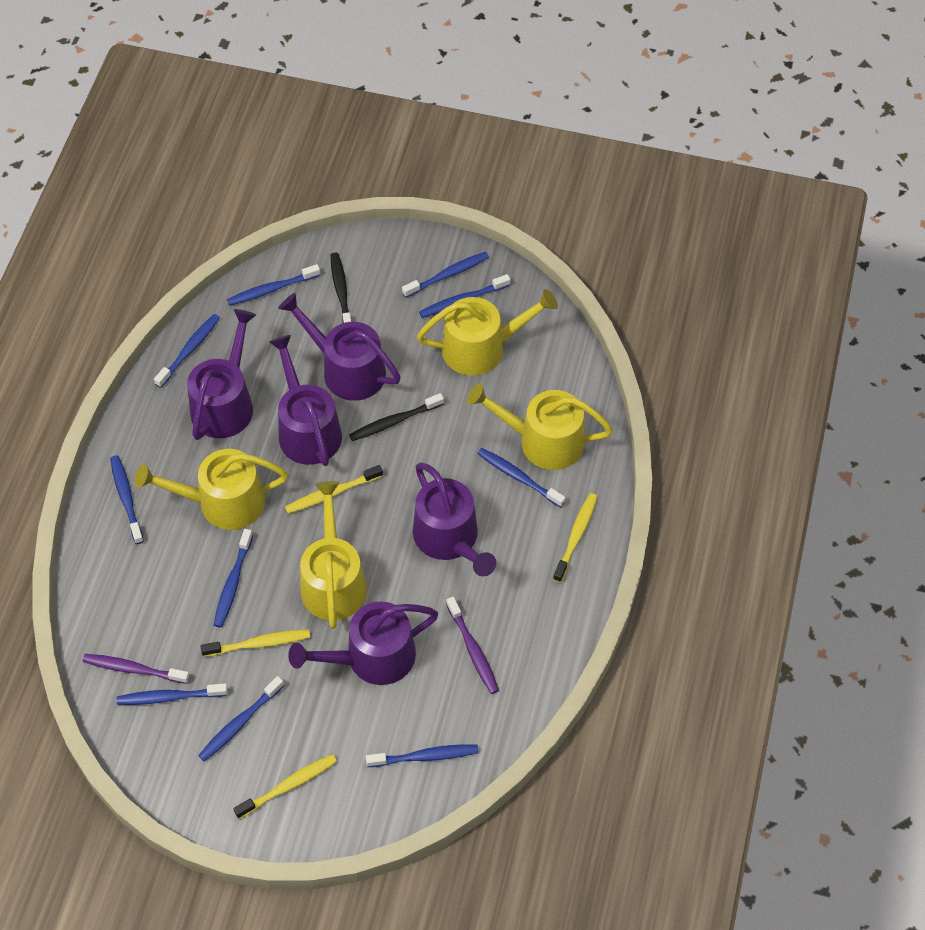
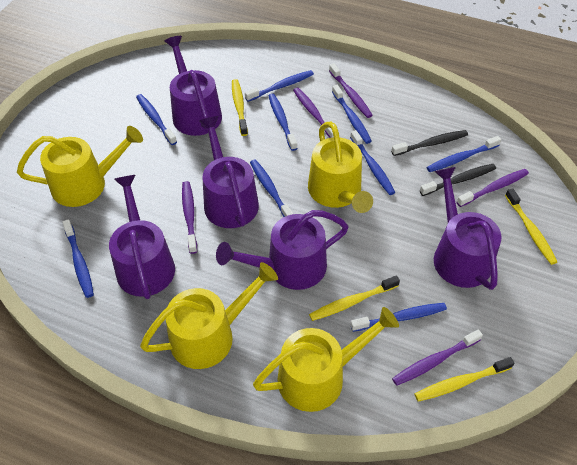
blue toothbrush: [110,455,144,544] [116,683,228,705] [154,314,220,388] [198,676,284,762] [214,529,253,628] [227,264,320,306] [366,744,478,767] [402,252,489,298] [419,274,510,318] [477,448,566,508] = 10 -> [62,219,94,298] [136,94,177,145] [245,70,314,102] [250,159,293,217] [268,93,298,151] [332,85,372,144] [350,130,395,195] [350,303,447,332] [427,136,501,172] = 9
purple toothbrush: [83,654,190,684] [446,597,499,694] = 2 -> [182,181,197,254] [293,88,334,138] [329,63,373,118] [392,329,483,386] [457,169,529,207] = 5

